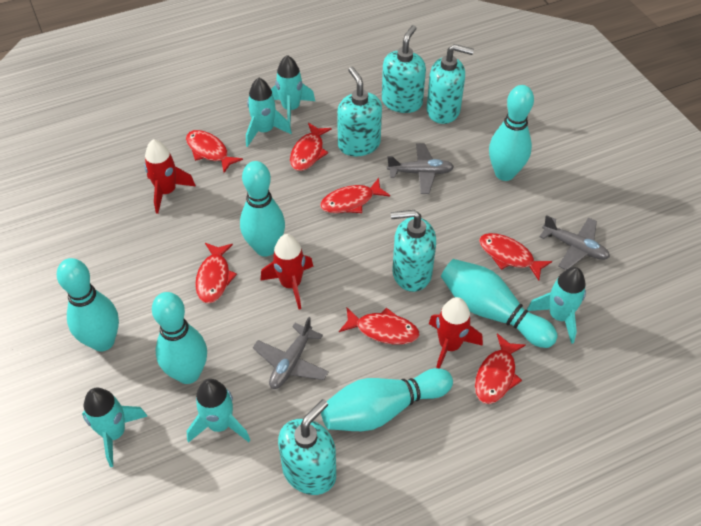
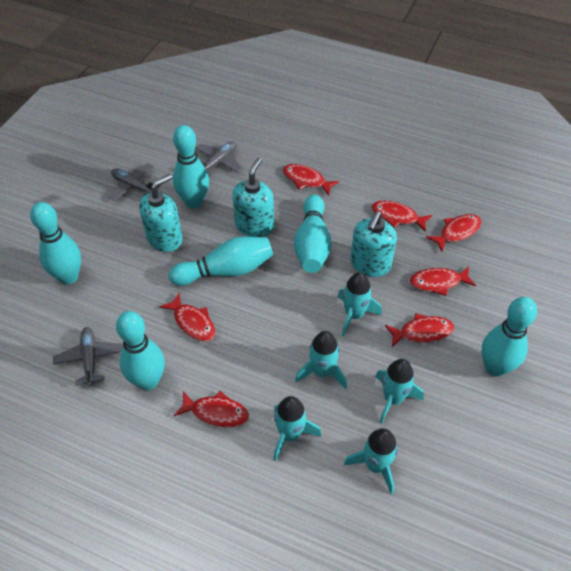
red rocket: [144,139,196,214] [260,234,313,310] [429,297,483,369] = 3 -> none = 0
turquoise soap dispenser: [278,399,336,495] [337,67,382,156] [382,25,426,113] [391,210,436,292] [427,44,474,124] = 5 -> [139,174,183,252] [233,158,274,237] [350,211,397,277] = 3

